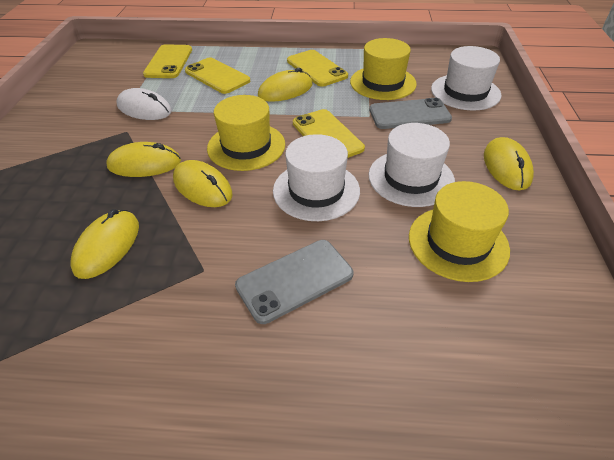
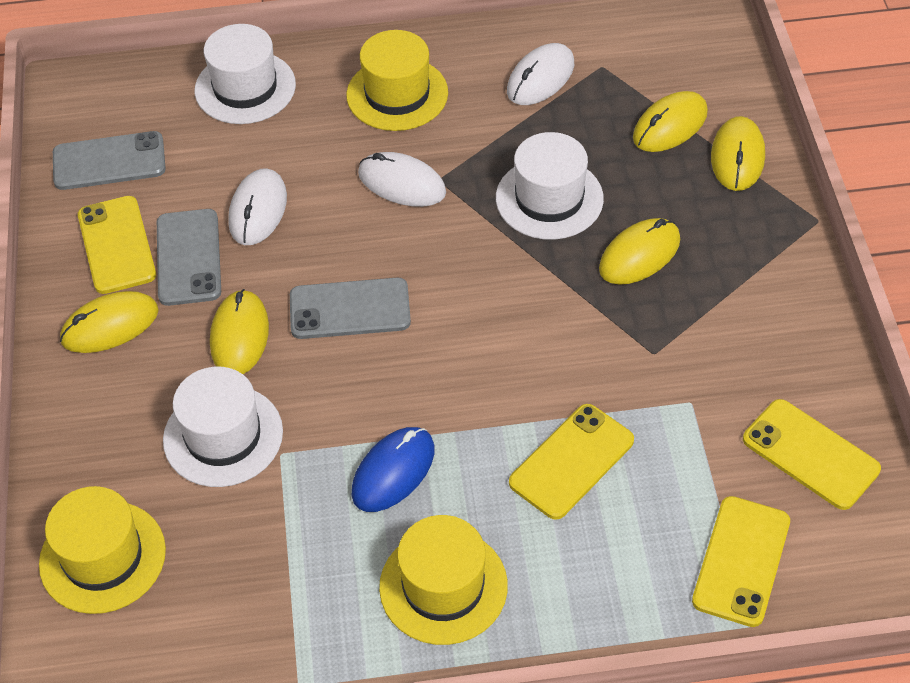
blue mouse: none = 0 -> [351,427,435,512] = 1
grey phone: [235,240,353,324] [369,98,452,129] = 2 -> [53,131,166,190] [157,209,221,306] [290,278,411,339] = 3
white mouse: [116,88,172,120] = 1 -> [228,168,287,245] [358,152,446,207] [507,43,574,105] = 3

